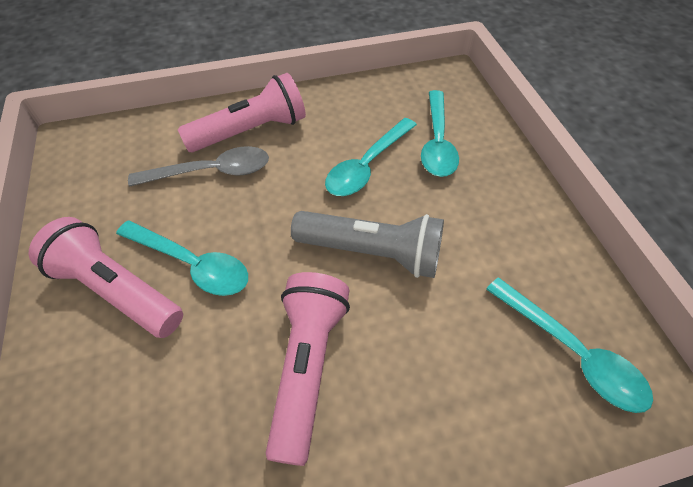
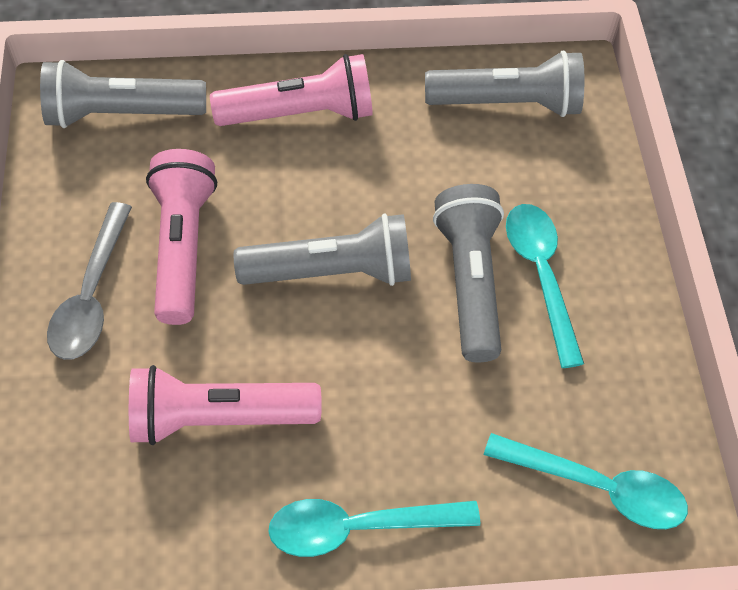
grey flashlight: [291,211,444,278] = 1 -> [40,60,206,128] [234,213,411,286] [425,51,584,117] [433,184,504,363] = 4
turquoise spoon: [116,221,248,296] [325,118,417,196] [421,90,459,177] [486,278,653,413] = 4 -> [268,499,480,557] [484,433,688,529] [506,204,584,368] = 3

